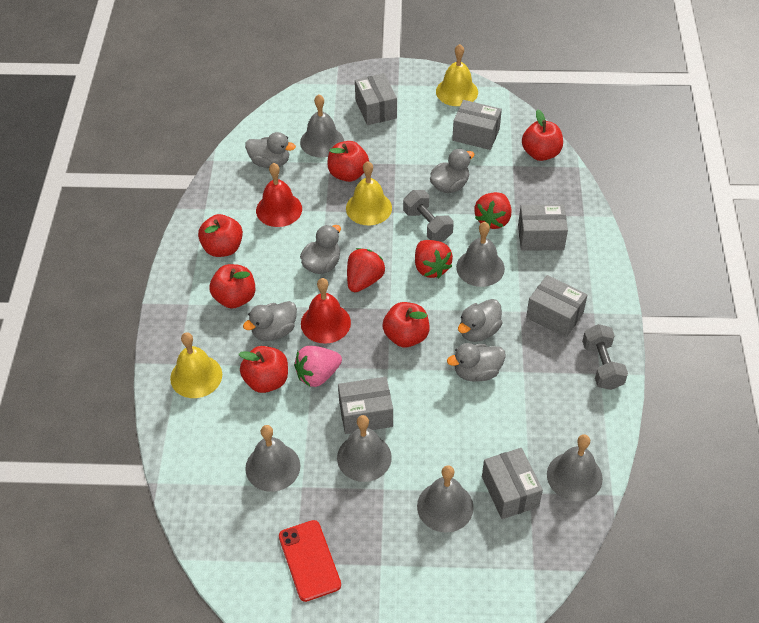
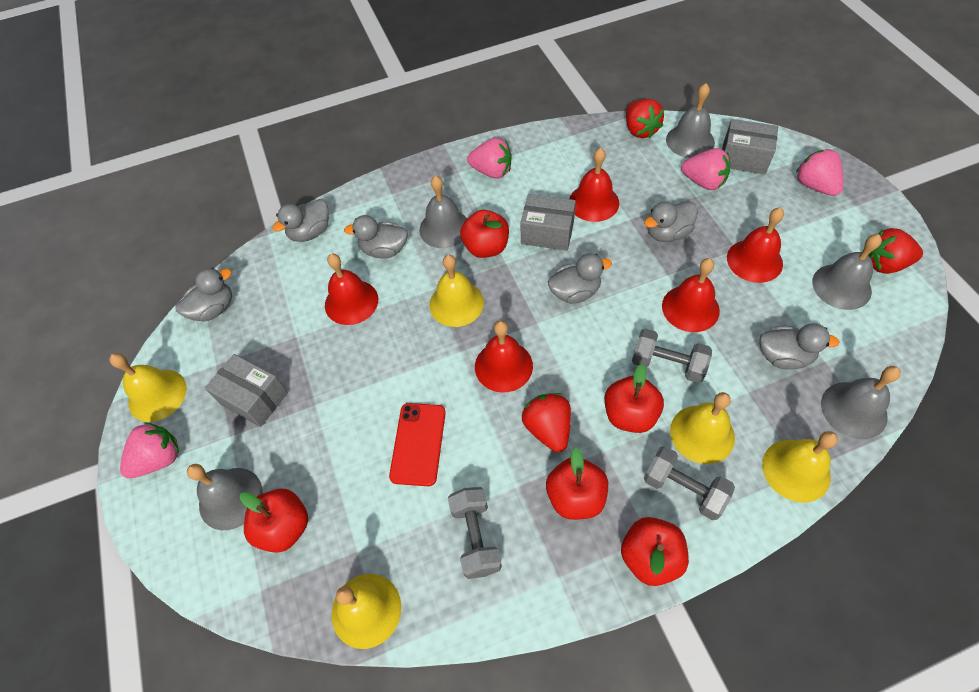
grey bell: [245,425,300,492] [300,95,344,158] [337,415,392,482] [417,465,474,532] [456,222,505,287] [547,434,603,501] = 6 -> [187,464,263,530] [419,175,467,248] [666,83,715,158] [812,234,882,310] [821,366,901,439] = 5
grey box: [338,377,393,434] [355,73,397,125] [452,100,502,150] [482,448,543,519] [518,205,568,251] [526,275,587,338] = 6 -> [205,354,288,427] [520,194,576,251] [722,119,778,175] = 3
grey dumbbell: [403,190,454,242] [582,324,628,390] = 2 -> [448,487,502,579] [632,328,712,383] [644,446,735,520] = 3
pink strawberry: [294,346,342,387] = 1 -> [120,422,179,478] [467,138,512,178] [681,148,730,190] [796,149,843,196] = 4
red apple: [198,214,243,257] [209,264,255,308] [239,346,288,393] [327,141,369,182] [383,302,429,347] [522,110,563,161] = 6 -> [240,489,308,553] [460,210,509,258] [546,447,608,520] [605,364,664,433] [621,517,689,586] = 5
red bell: [256,163,302,227] [301,278,351,344] = 2 -> [325,254,378,325] [475,321,533,393] [569,148,619,222] [662,258,720,332] [727,207,784,283] = 5
yellow bell: [170,332,222,398] [346,161,392,225] [436,44,478,106] = 3 -> [109,353,187,422] [331,574,401,649] [429,255,484,327] [670,392,735,464] [762,431,838,502] = 5

